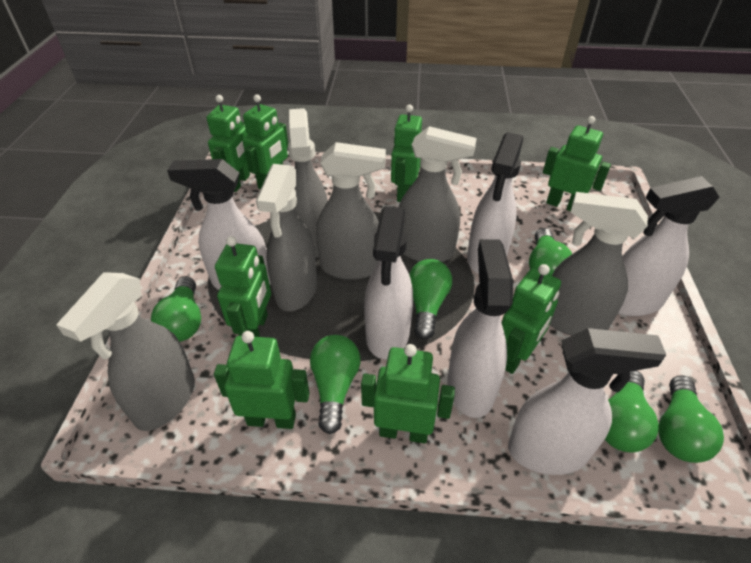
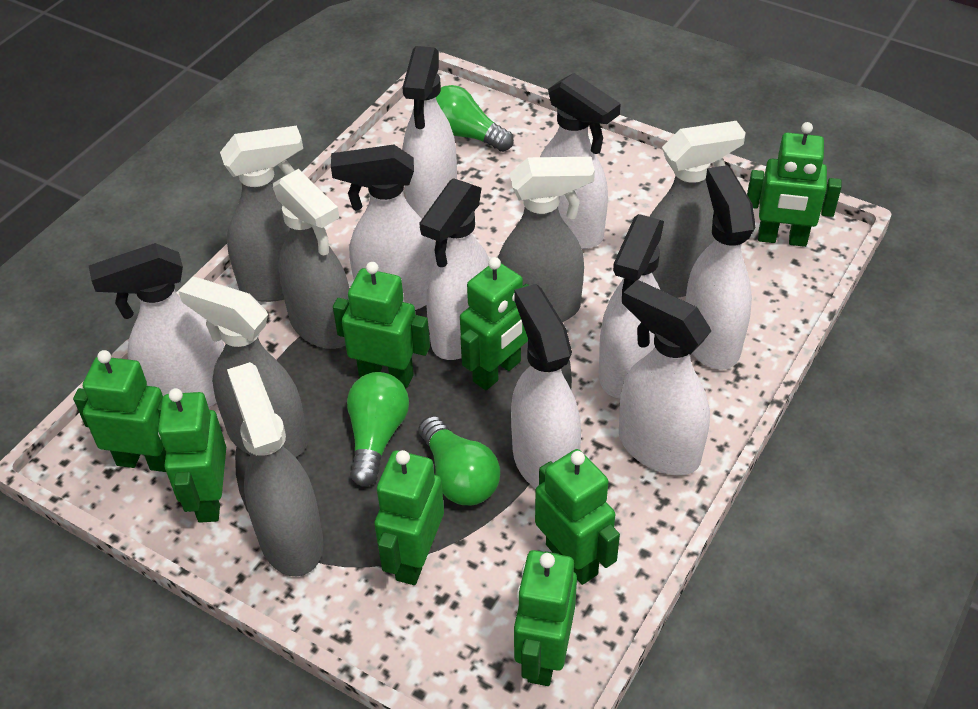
green light bulb: [151,277,201,342] [310,335,360,434] [409,259,452,339] [529,228,572,275] [605,371,659,452] [658,375,724,463] = 6 -> [347,372,409,487] [419,416,500,505] [436,85,514,152] = 3
white spray bottle: [167,159,271,290] [364,206,413,359] [448,239,513,418] [467,132,523,274] [508,328,666,475] [618,176,720,316] = 6 -> [89,243,224,407] [331,145,436,310] [402,46,457,219] [419,178,489,360] [511,284,581,488] [540,73,621,249] [599,214,664,398] [619,280,711,476] [685,165,756,370] = 9

